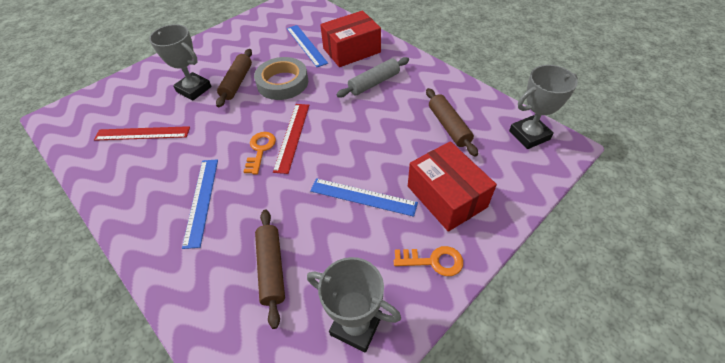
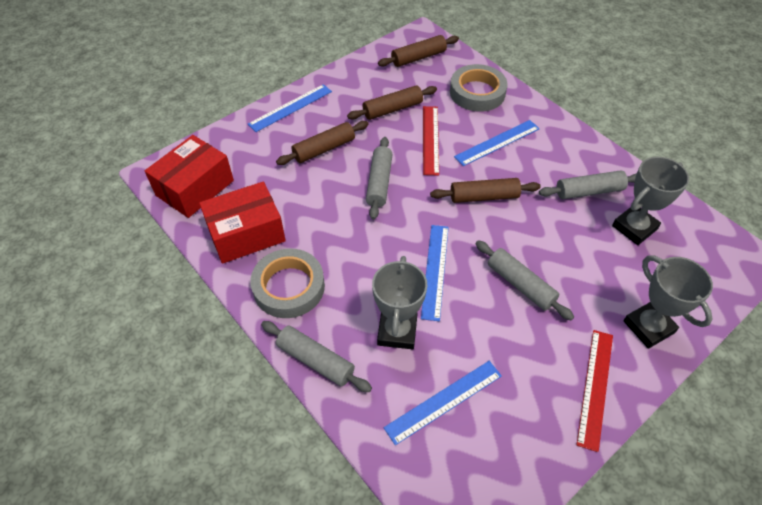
blue ruler: [182,159,218,249] [287,25,328,67] [310,178,418,217] = 3 -> [248,84,332,132] [384,361,502,445] [421,225,449,321] [454,120,540,166] = 4
brown rolling pin: [216,49,252,107] [255,210,285,329] [426,88,478,156] = 3 -> [276,121,369,165] [347,85,437,120] [378,35,459,67] [430,178,541,203] = 4
grey rolling pin: [336,57,409,98] = 1 -> [261,321,372,392] [366,137,393,220] [475,240,574,320] [539,170,636,199] = 4
grey tape: [254,57,308,100] = 1 -> [250,248,325,318] [450,64,508,112] = 2
orange key: [244,132,276,174] [394,246,463,276] = 2 -> none = 0

